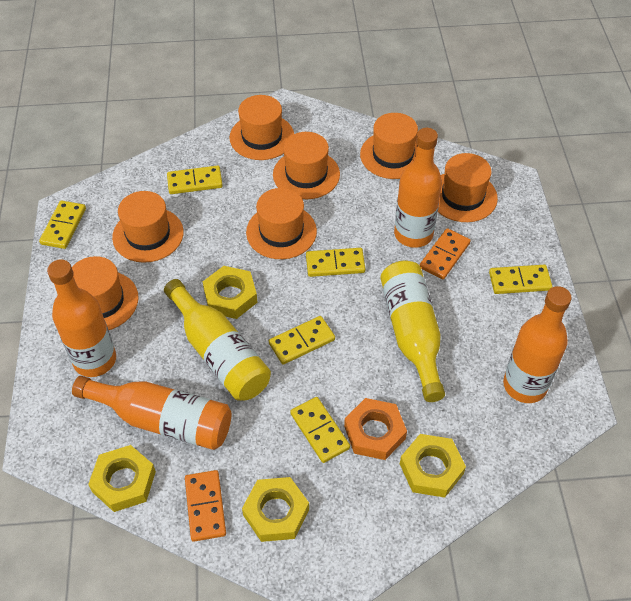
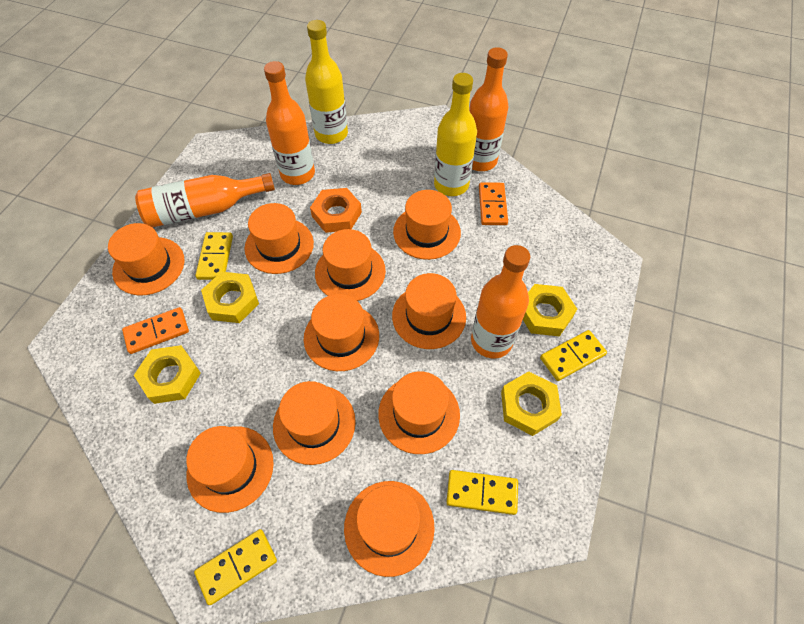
orange hat: [72,256,138,330] [112,191,184,263] [230,95,294,160] [246,188,317,259] [273,132,340,199] [360,113,418,179] [438,153,498,222] = 7 -> [108,223,185,296] [186,426,274,513] [245,203,314,274] [273,381,356,465] [304,294,379,371] [315,229,386,301] [344,481,435,577] [378,372,460,454] [392,273,466,349] [393,190,461,260] = 10
yellow domino: [39,201,86,249] [167,165,223,194] [269,316,335,365] [290,397,350,463] [306,248,365,277] [489,265,552,294] = 6 -> [194,529,277,605] [195,232,233,280] [446,470,518,515] [540,330,607,381] = 4

